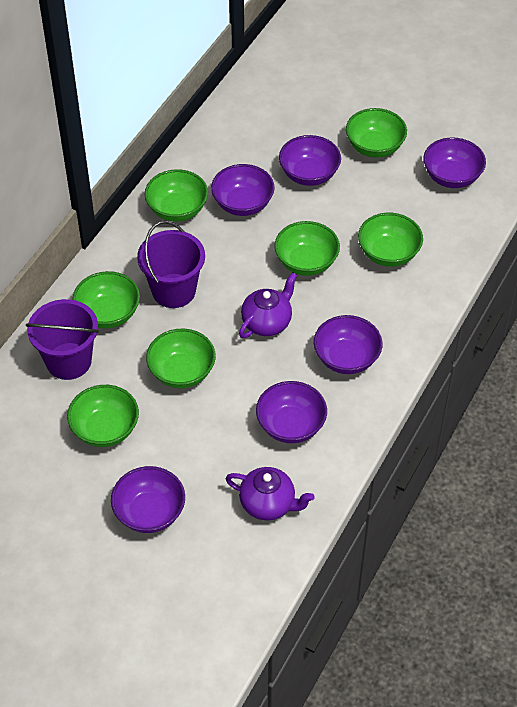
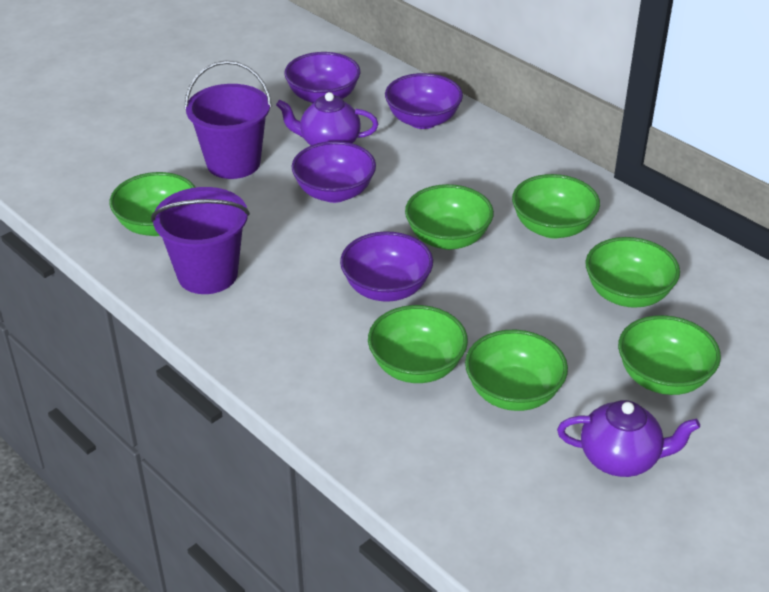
purple bowl: [111,466,185,533] [211,164,274,216] [256,381,327,443] [279,135,341,186] [314,315,383,374] [423,138,486,188] = 6 -> [284,52,360,103] [291,141,376,203] [340,231,433,302] [385,73,463,129] = 4

